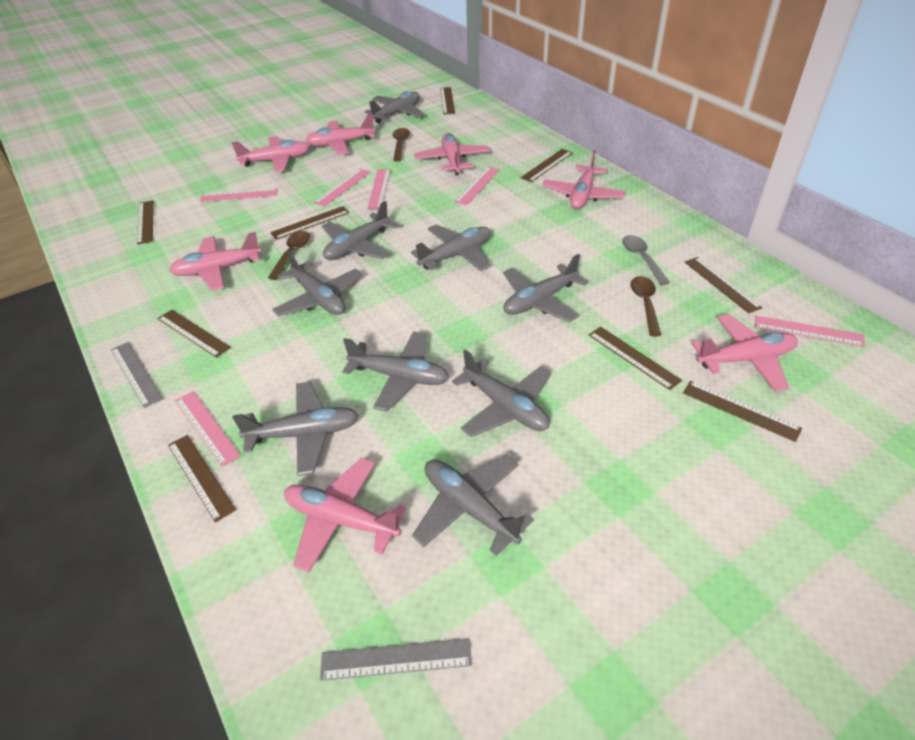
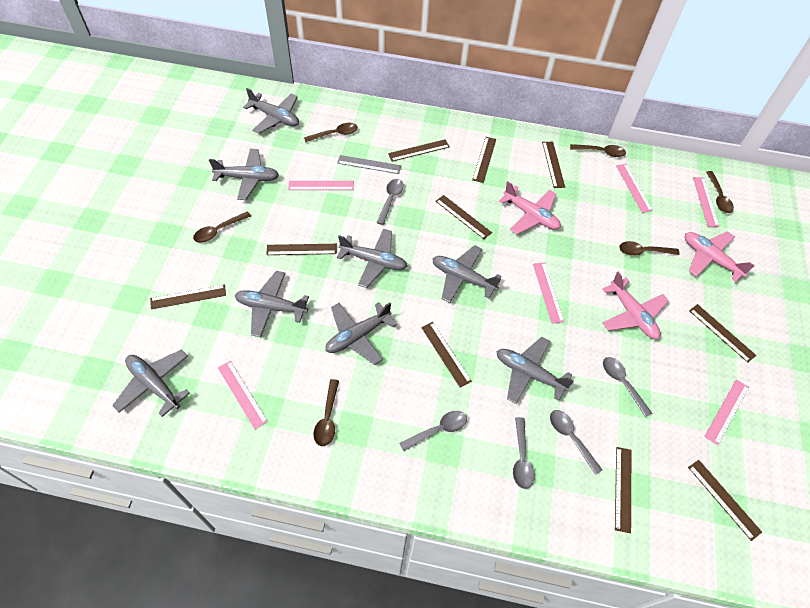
brown ruler: [137,200,154,245] [157,310,231,358] [168,435,236,523] [270,206,350,240] [440,87,455,115] [521,149,573,182] [589,327,682,390] [683,381,802,442] [685,257,763,313] = 9 -> [150,285,226,309] [266,244,337,255] [388,139,450,161] [421,322,472,388] [436,195,492,239] [472,137,496,183] [542,142,565,188] [615,447,631,533] [688,460,762,541] [689,304,756,363] = 10
brown spoon: [268,231,310,280] [393,128,410,162] [631,276,661,336] = 3 -> [193,212,251,243] [304,123,358,142] [313,379,339,446] [570,144,626,157] [619,241,680,256] [706,171,734,213] = 6
grey plane: [232,382,359,476] [272,250,362,316] [322,201,398,260] [342,331,449,412] [365,91,425,123] [411,224,491,271] [412,455,534,556] [452,349,552,437] [503,254,588,322] = 9 -> [112,349,190,417] [209,149,279,200] [234,271,309,337] [243,88,299,134] [325,302,397,365] [337,229,407,288] [432,245,502,303] [496,337,574,404] = 8
grey ruler: [111,342,163,408] [320,638,472,681] = 2 -> [337,155,401,174] = 1
grey spoon: [622,235,670,285] = 1 -> [377,179,404,225] [400,411,467,451] [513,417,535,489] [550,410,602,475] [603,357,652,417] = 5
pink plane: [169,232,261,290] [232,136,309,172] [284,458,407,573] [305,114,375,154] [414,133,490,175] [542,150,626,209] [692,314,798,392] = 7 -> [499,181,561,234] [602,272,669,339] [685,231,755,282] = 3

